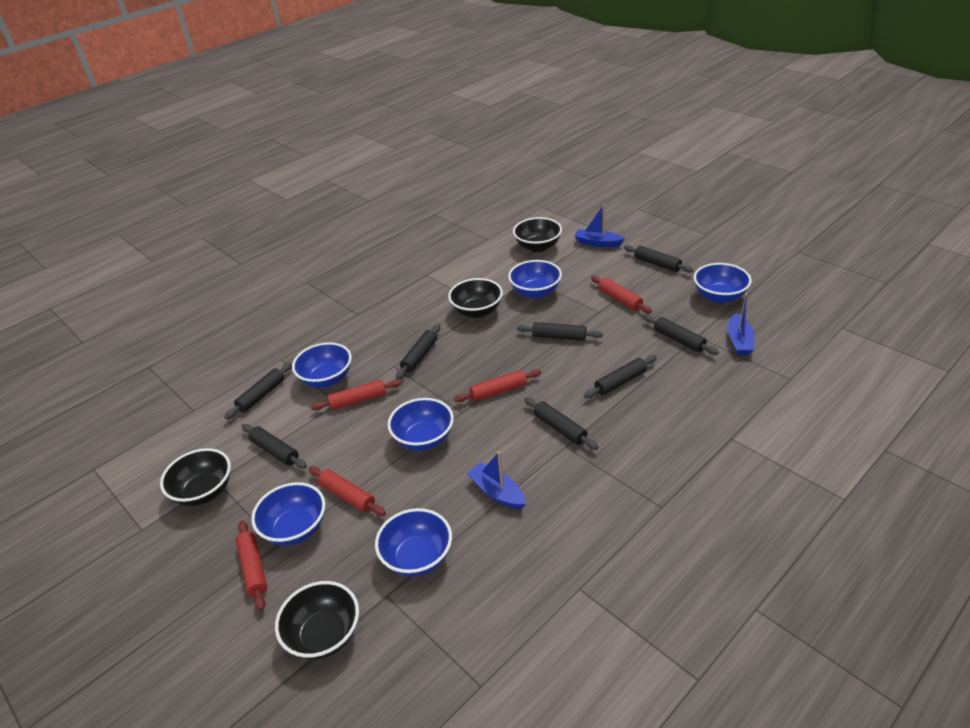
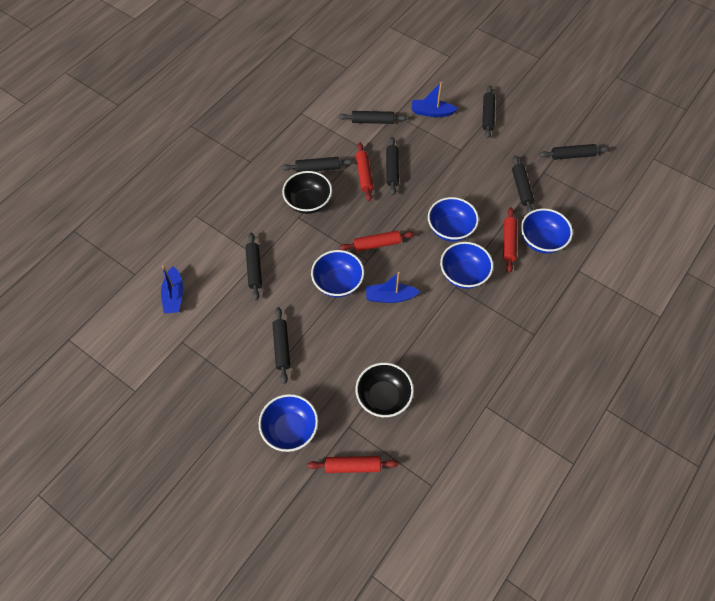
black bowl: [160,448,231,506] [275,581,359,660] [448,278,503,318] [513,217,562,252] = 4 -> [282,171,332,214] [356,363,414,417] = 2
blue bowl: [251,482,325,546] [292,342,352,388] [375,508,452,577] [388,398,454,451] [508,260,562,299] [694,263,752,303] = 6 -> [259,394,318,452] [311,250,364,297] [428,197,479,242] [440,242,493,289] [521,208,573,253] = 5
red rolling pin: [236,520,267,611] [309,466,386,516] [311,379,402,410] [454,369,541,402] [591,276,652,313] = 5 -> [307,456,398,473] [339,230,415,252] [356,143,373,201] [503,207,517,273] = 4

